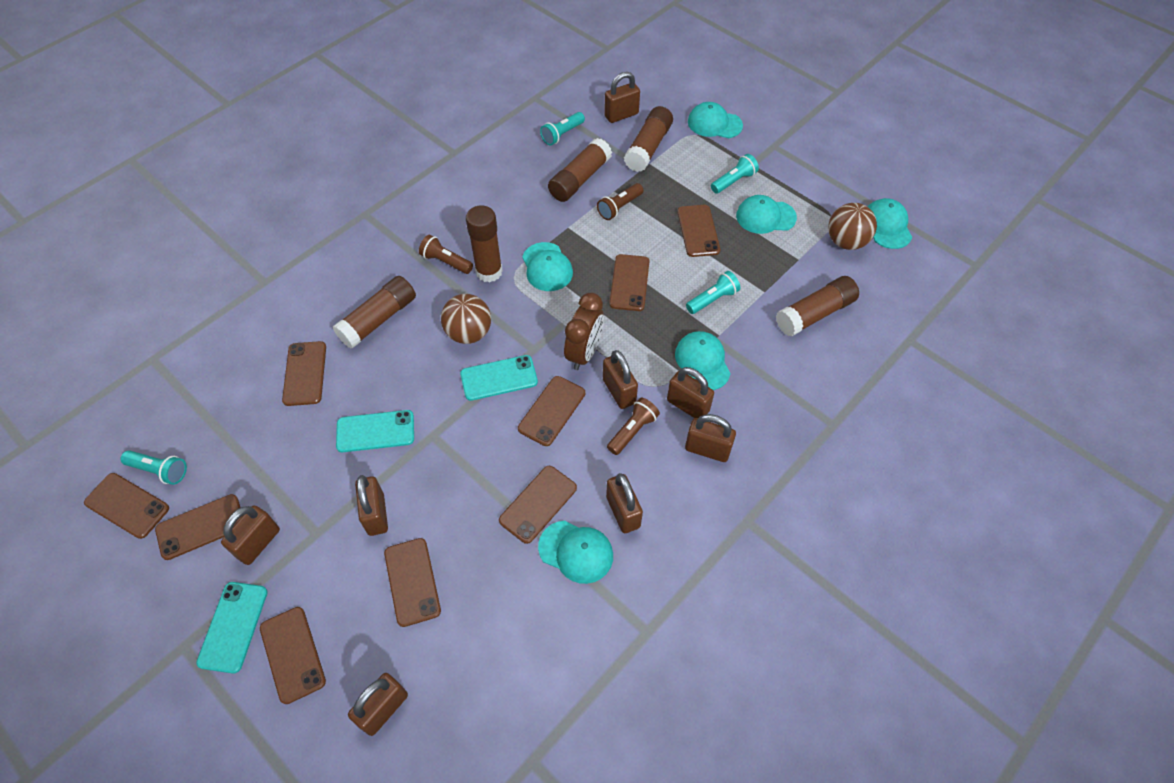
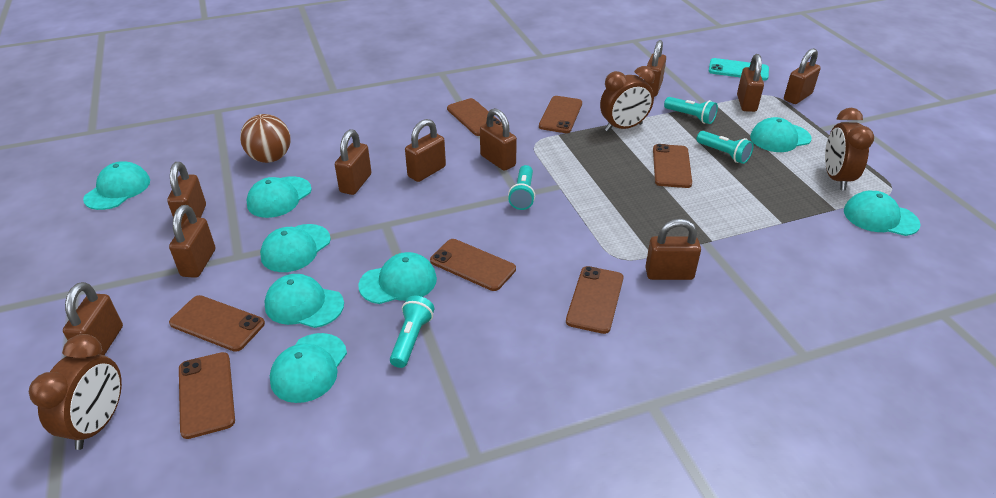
brown ball: [441,294,491,344] [828,203,877,250] = 2 -> [240,114,291,163] = 1
brown clock: [564,292,604,370] = 1 -> [29,334,122,450] [600,66,655,132] [825,108,874,190] = 3
brown flashlight: [419,235,473,274] [597,183,643,220] [607,398,660,455] = 3 -> none = 0
brown glue stick: [333,276,416,349] [466,205,503,282] [548,138,612,202] [624,106,673,172] [776,276,859,337] = 5 -> none = 0
brown padlock: [221,505,280,565] [348,673,408,736] [355,475,388,536] [603,350,638,409] [604,72,640,123] [606,473,643,533] [667,367,714,418] [685,414,736,462] = 8 -> [63,282,123,355] [167,162,206,226] [169,205,215,278] [335,129,371,195] [405,119,446,182] [480,108,517,171] [645,40,666,97] [645,219,701,280] [737,54,764,112] [784,48,821,104] = 10
brown phone: [84,473,169,539] [155,494,242,560] [260,607,326,704] [282,341,326,406] [384,538,441,627] [499,466,577,544] [518,376,585,446] [609,254,649,311] [677,205,720,257] = 9 -> [169,295,265,352] [179,352,235,439] [430,239,516,291] [447,98,503,136] [539,96,582,133] [566,266,623,334] [653,144,692,188] = 7
turquoise cap: [522,242,573,291] [538,520,613,584] [675,331,731,390] [688,102,743,138] [736,195,797,234] [867,198,912,249] = 6 -> [83,161,150,210] [246,176,312,218] [260,224,331,272] [264,274,344,328] [270,333,347,403] [358,252,437,304] [750,117,812,152] [844,191,921,236] = 8
turquoise phone: [196,582,268,674] [336,410,414,452] [460,355,538,401] = 3 -> [709,58,769,81] = 1

